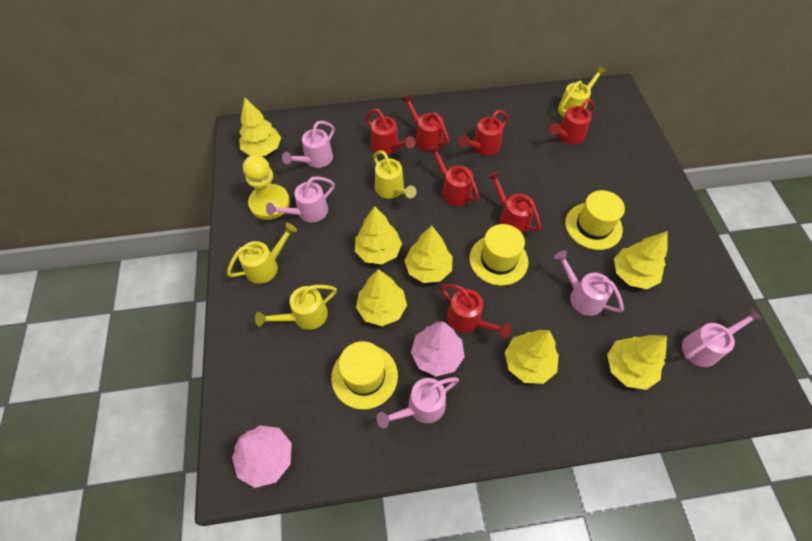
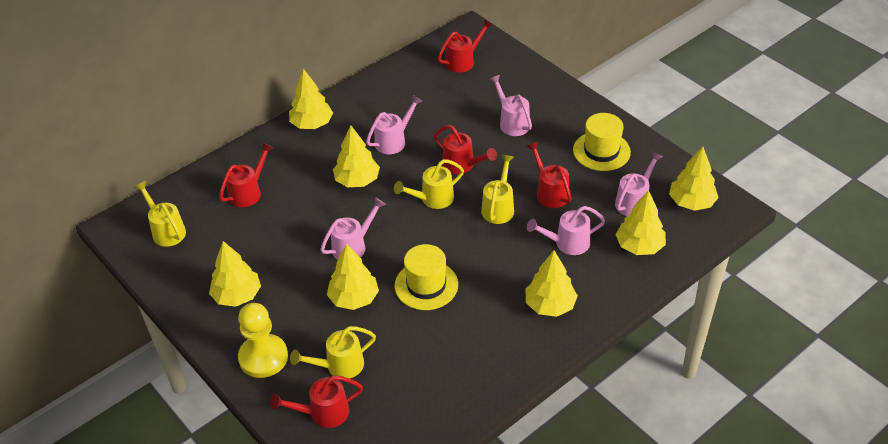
pink tree: [232,426,292,488] [411,322,465,377] = 2 -> none = 0
red watering can: [366,109,415,155] [402,94,450,151] [428,145,479,206] [441,284,512,338] [459,110,508,156] [488,171,541,234] [549,99,595,144] = 7 -> [219,143,273,207] [270,375,363,428] [434,125,497,174] [437,19,493,73] [526,142,572,208] = 5
yellow hat: [331,341,398,410] [469,224,528,286] [565,190,625,250] = 3 -> [395,244,458,310] [573,113,631,171] = 2

